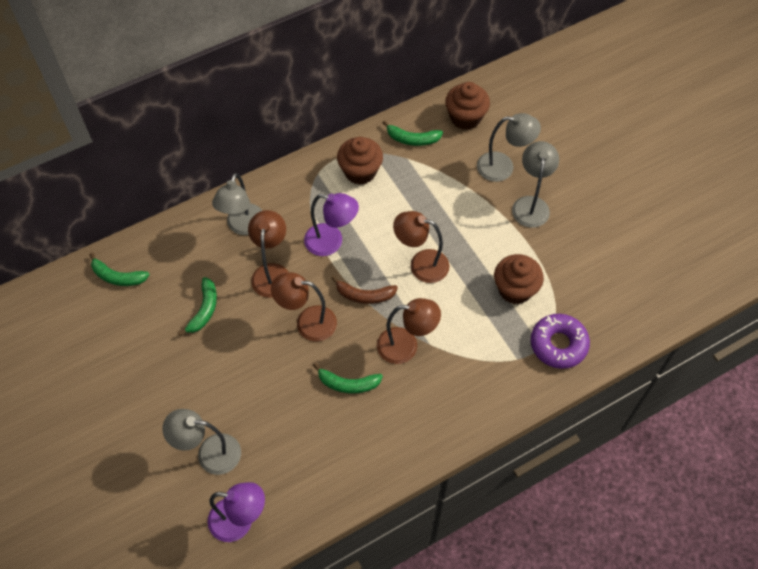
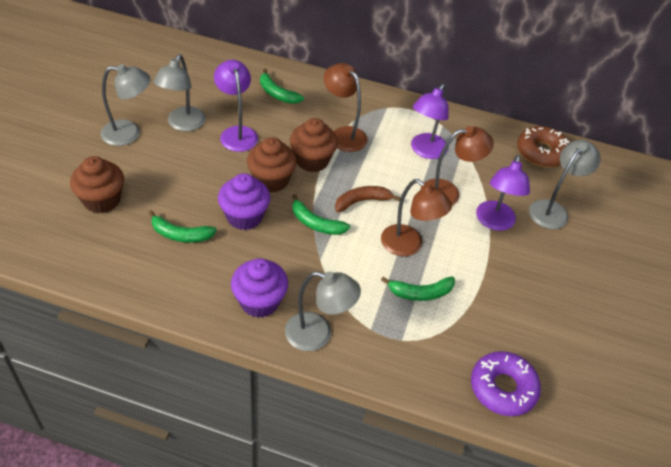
brown donut: none = 0 -> [517,126,570,167] = 1
brown lamp: [248,210,289,298] [271,272,337,341] [377,298,441,364] [393,211,449,283] = 4 -> [324,63,368,152] [381,179,452,257] [425,126,494,205] = 3
purple cupcake: none = 0 -> [218,173,270,230] [231,258,288,318] = 2
purple lamp: [208,482,265,542] [304,193,359,256] = 2 -> [214,60,258,152] [411,84,449,159] [476,155,530,231] = 3

